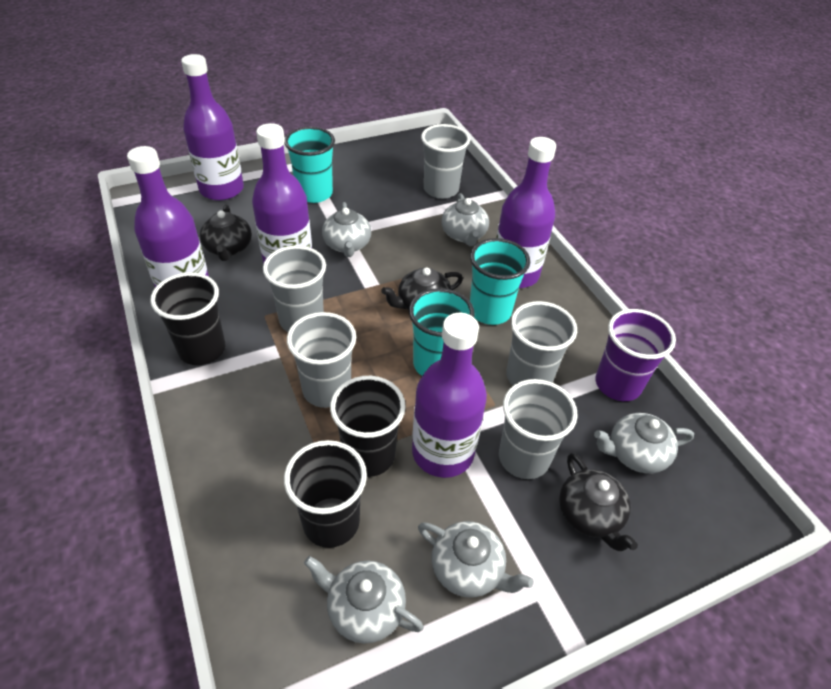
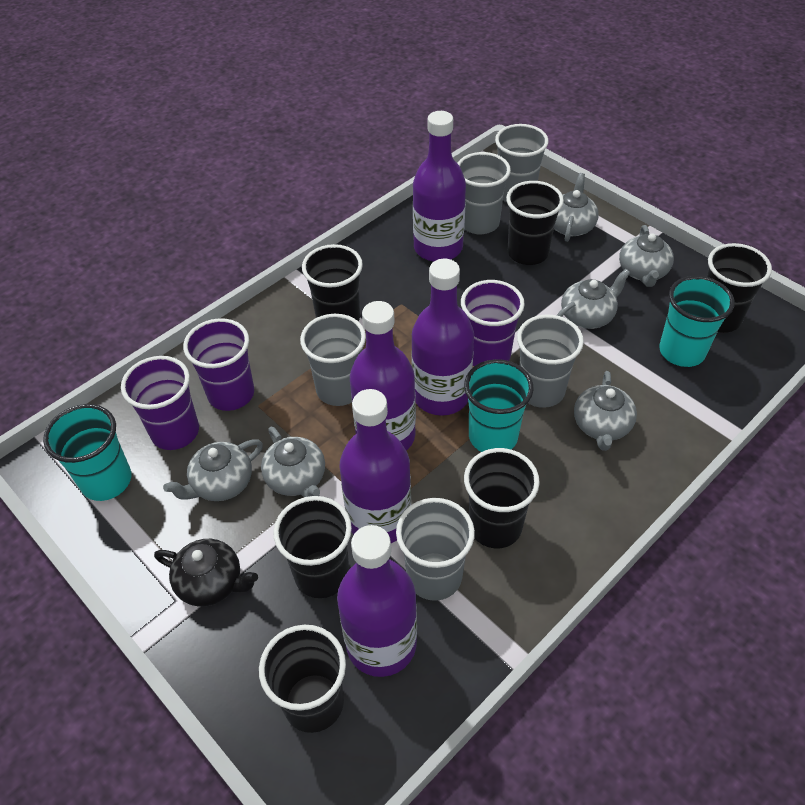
black cup: [150,273,225,365] [284,440,367,548] [330,376,406,477] = 3 -> [259,625,346,733] [273,496,352,598] [302,244,363,321] [464,448,540,548] [506,181,564,265] [707,243,772,333] = 6
black teapot: [200,205,252,261] [381,267,463,310] [559,453,638,551] = 3 -> [154,539,258,607] = 1
grey teapot: [304,556,424,644] [322,202,371,257] [418,521,534,597] [441,193,489,246] [594,413,694,474] = 5 -> [163,439,263,501] [261,427,325,497] [554,173,599,242] [557,269,630,329] [574,371,637,451] [619,225,674,287] = 6
purple cup: [595,309,676,401] = 1 -> [121,356,199,450] [183,318,254,411] [461,280,525,366] = 3

